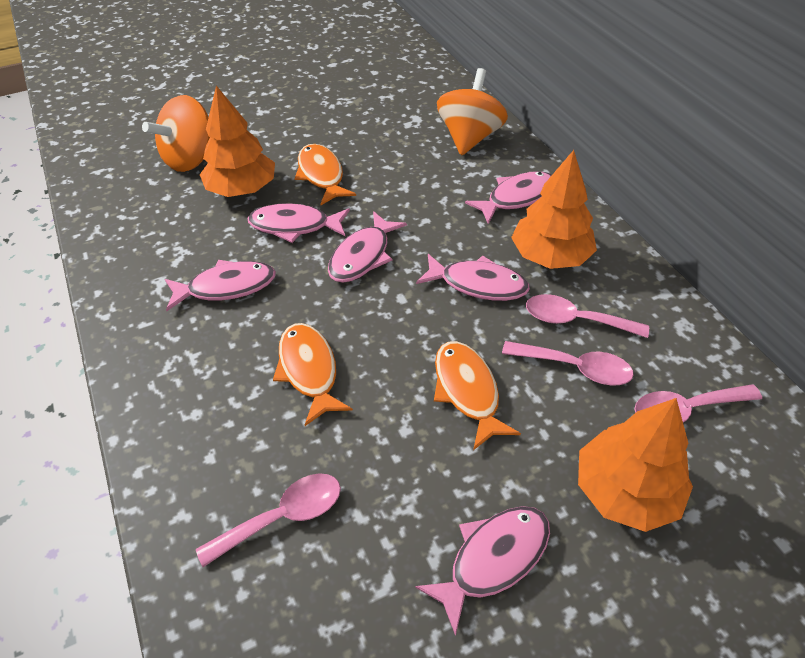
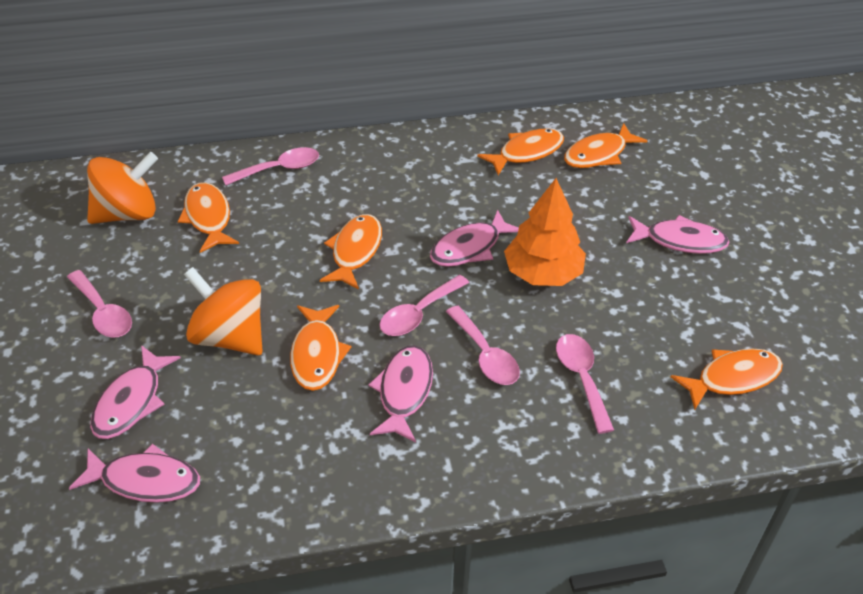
orange fish: [273,323,353,426] [295,144,356,205] [434,341,521,450] = 3 -> [178,182,239,253] [290,305,351,391] [320,214,382,290] [477,128,564,175] [564,123,647,168] [671,349,783,410] = 6
orange tree: [200,86,275,197] [511,150,597,269] [578,398,693,532] = 3 -> [504,178,586,286] = 1
pink fish: [165,260,276,311] [248,203,350,243] [328,211,407,283] [415,506,550,636] [416,254,530,301] [465,171,552,224] = 6 -> [69,444,200,503] [90,345,181,439] [368,345,433,442] [430,210,519,267] [626,215,730,254] = 5
pink spoon: [196,473,341,567] [502,341,634,385] [526,294,649,338] [634,384,762,423] = 4 -> [67,270,132,337] [222,147,319,185] [380,275,469,336] [446,306,520,385] [556,334,614,434] = 5

